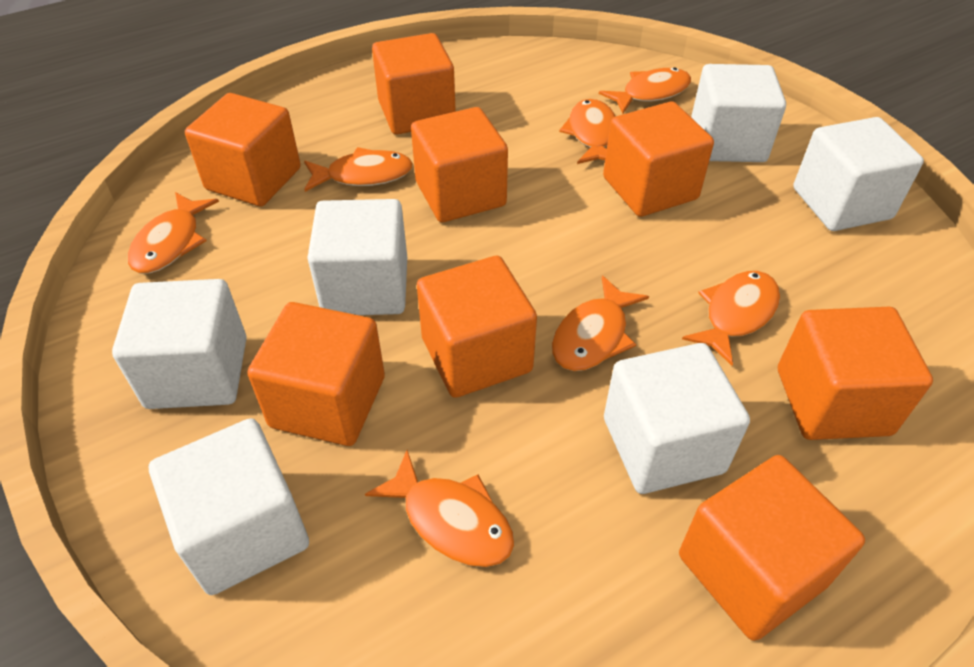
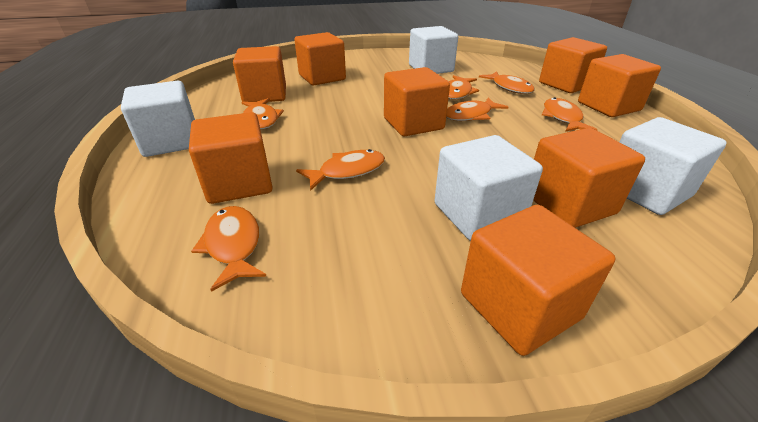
white cube: [112,279,247,409] [149,418,309,595] [307,199,407,315] [604,343,750,494] [691,64,786,162] [793,117,924,231] = 6 -> [121,81,195,157] [409,26,458,74] [434,135,543,241] [620,117,727,215] = 4

